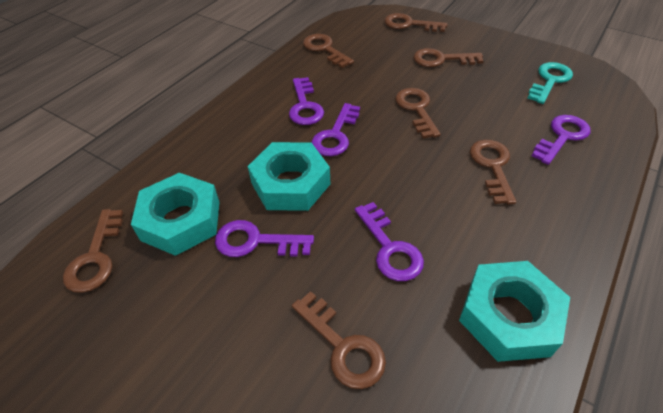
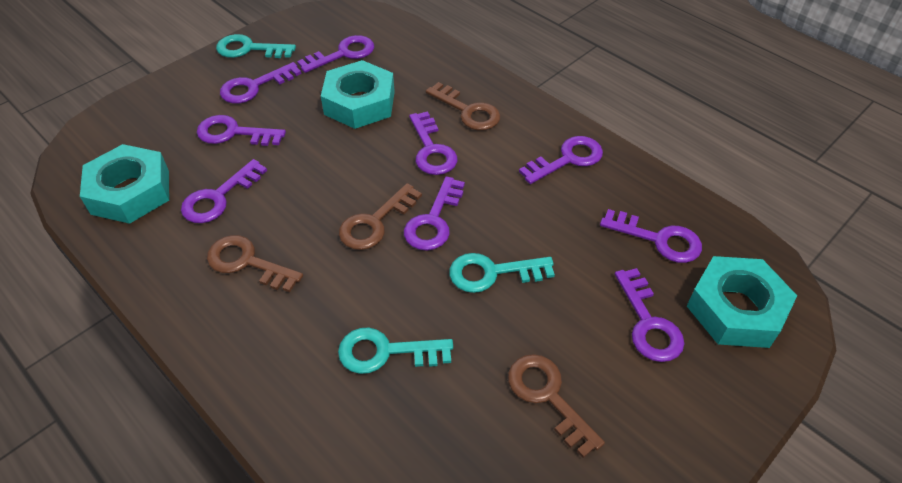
brown key: [63,209,123,293] [292,291,386,389] [303,34,354,68] [384,13,447,32] [396,88,441,139] [414,48,483,67] [470,140,516,205] = 7 -> [207,235,303,292] [339,183,422,250] [426,82,500,130] [508,354,605,458] = 4
purple key: [215,220,314,257] [289,77,324,125] [311,103,360,156] [355,202,424,281] [531,115,591,165] = 5 -> [181,159,267,223] [197,115,286,146] [220,62,301,104] [297,35,374,73] [404,176,465,250] [409,111,457,175] [519,136,603,184] [600,209,702,263] [615,268,684,362] = 9
turquoise key: [528,62,573,104] = 1 -> [216,34,296,58] [338,327,453,374] [449,253,555,293] = 3

